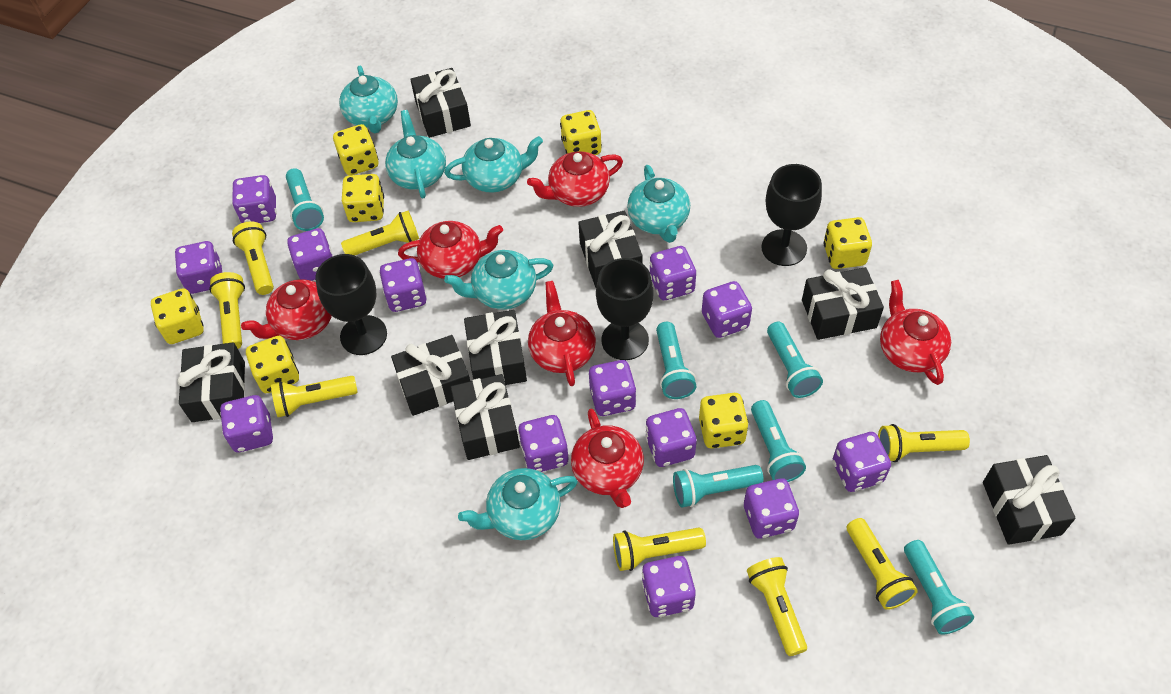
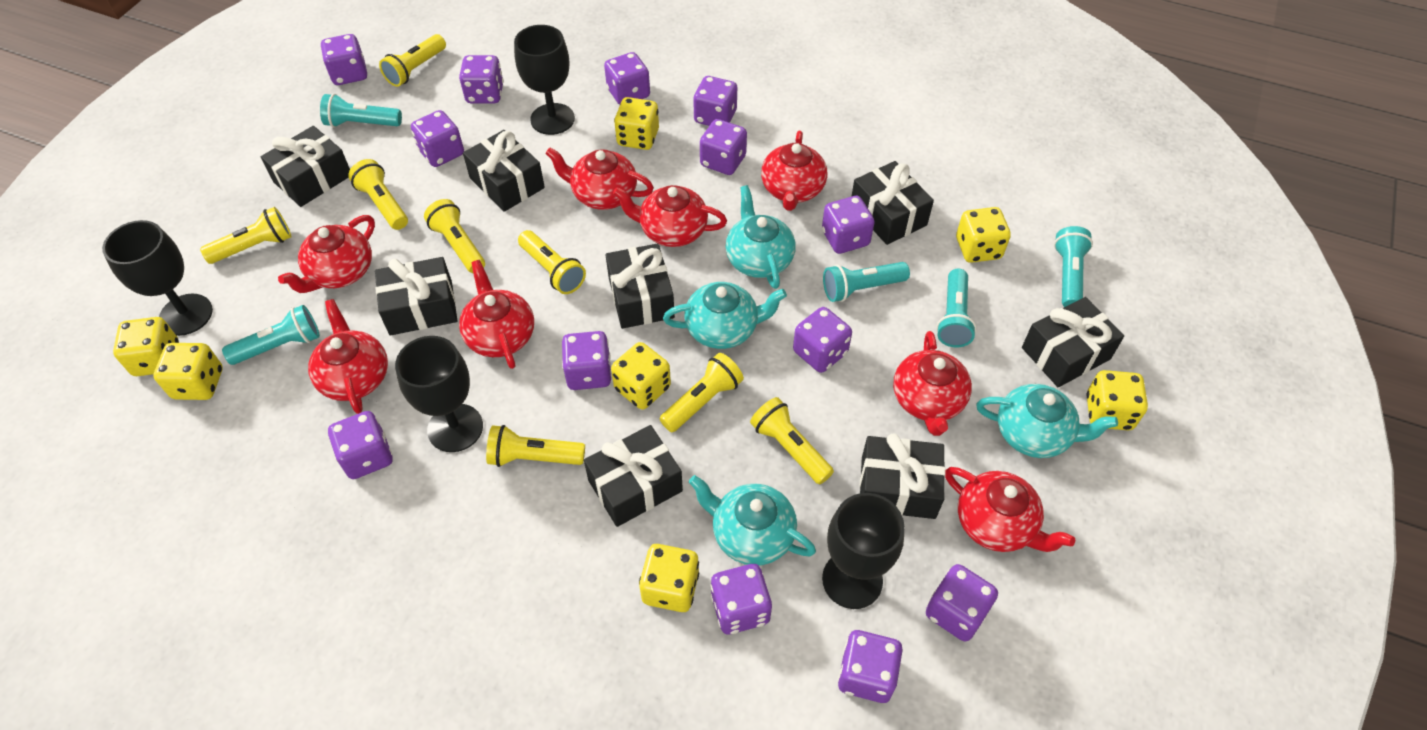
black goblet: [315,254,387,355] [596,258,654,360] [761,164,822,266] = 3 -> [102,220,213,336] [395,336,483,452] [514,25,575,135] [822,493,905,609] = 4
red teapot: [241,279,332,340] [398,221,503,279] [527,151,623,207] [528,281,596,386] [571,409,644,508] [880,280,951,385] = 6 -> [278,215,375,293] [308,299,388,414] [459,260,534,369] [545,147,654,210] [613,185,727,247] [761,131,827,211] [893,331,972,436] [945,467,1075,552] = 8
turquoise flashlight: [286,168,324,231] [656,322,696,399] [673,465,763,507] [751,400,806,482] [767,322,823,398] [904,540,974,635] = 6 -> [222,305,320,365] [320,94,402,127] [823,262,910,302] [936,269,976,348] [1054,226,1093,307] = 5
turquoise teapot: [339,66,398,133] [385,110,446,198] [444,136,543,193] [444,250,554,310] [458,468,578,540] [627,165,690,243] = 6 -> [663,282,787,349] [689,475,816,566] [725,185,796,289] [976,384,1118,458] = 4

